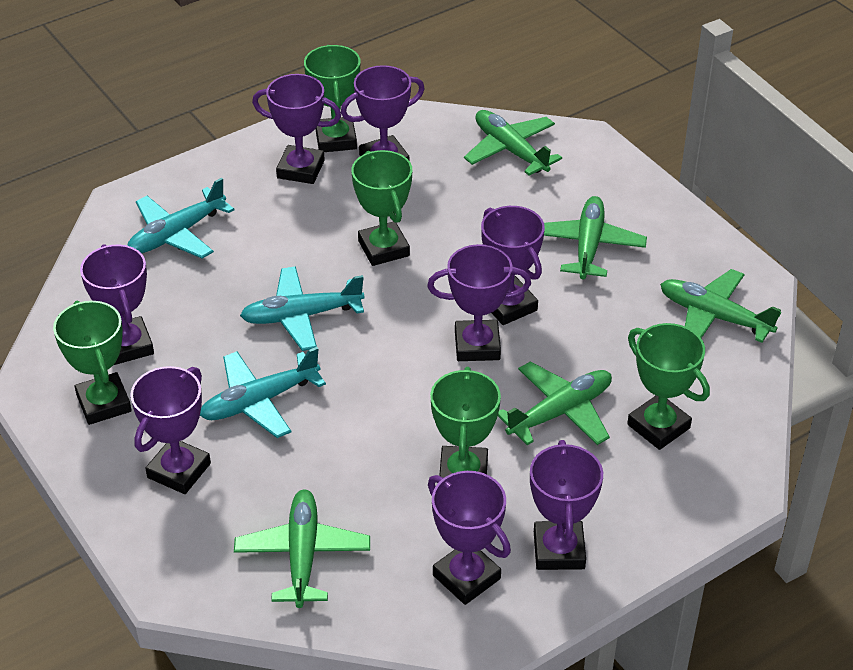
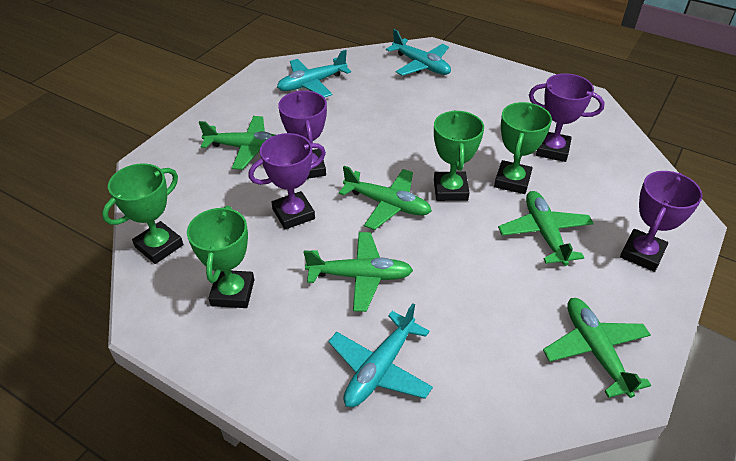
green trophy: [53,301,132,425] [304,45,360,152] [351,150,412,266] [430,367,501,478] [627,323,710,450] = 5 -> [102,163,183,264] [187,206,254,308] [434,110,484,201] [494,102,552,194] = 4
purple trophy: [80,244,154,365] [130,366,211,494] [252,74,341,184] [341,65,425,161] [427,244,531,361] [428,471,511,605] [481,206,545,325] [530,440,603,570] = 8 -> [248,133,326,230] [278,90,327,179] [529,73,605,162] [620,171,703,272] = 4

